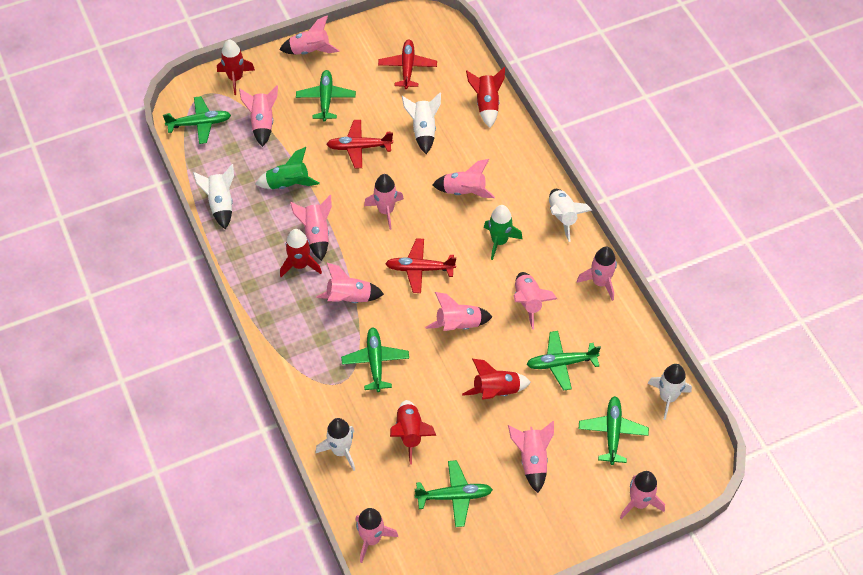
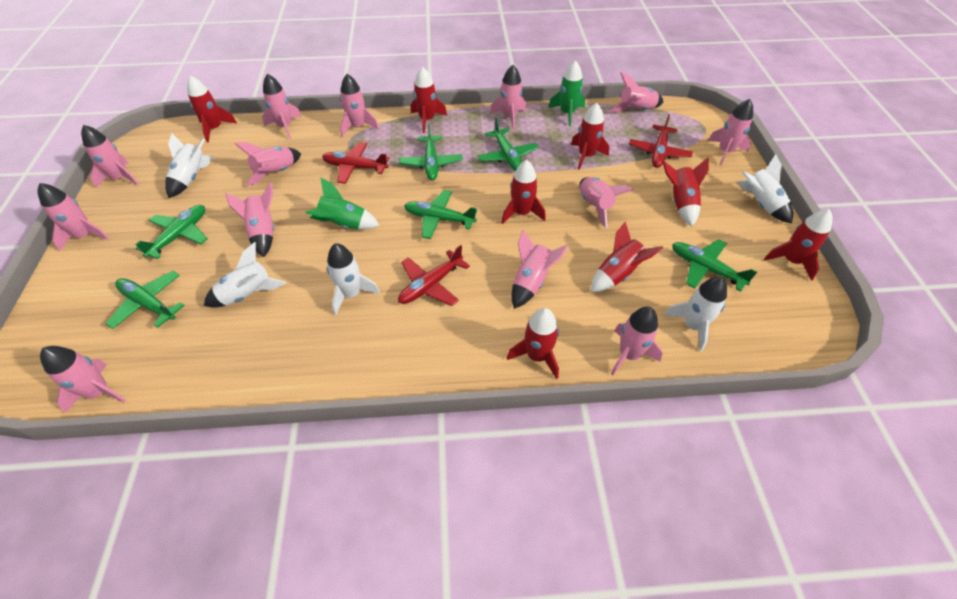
pink rocket: [239,85,278,147] [280,15,340,55] [290,195,332,261] [316,262,384,303] [356,508,398,563] [364,174,404,230] [425,292,492,331] [432,159,495,198] [508,421,554,493] [514,272,557,330] [577,247,617,301] [620,471,665,519] = 12 -> [38,183,109,251] [40,346,127,413] [81,125,139,188] [225,183,274,257] [234,142,301,187] [262,74,302,139] [340,74,379,137] [490,65,526,130] [511,230,568,309] [579,177,634,228] [610,72,663,112] [611,306,663,376] [708,99,753,165] = 13
red rocket: [217,40,255,95] [280,229,322,277] [390,400,436,464] [462,359,531,400] [466,67,505,128] = 5 -> [187,76,237,142] [411,67,447,133] [501,160,546,224] [507,308,559,379] [571,103,609,170] [591,221,663,292] [663,158,709,226] [764,209,833,281] = 8

